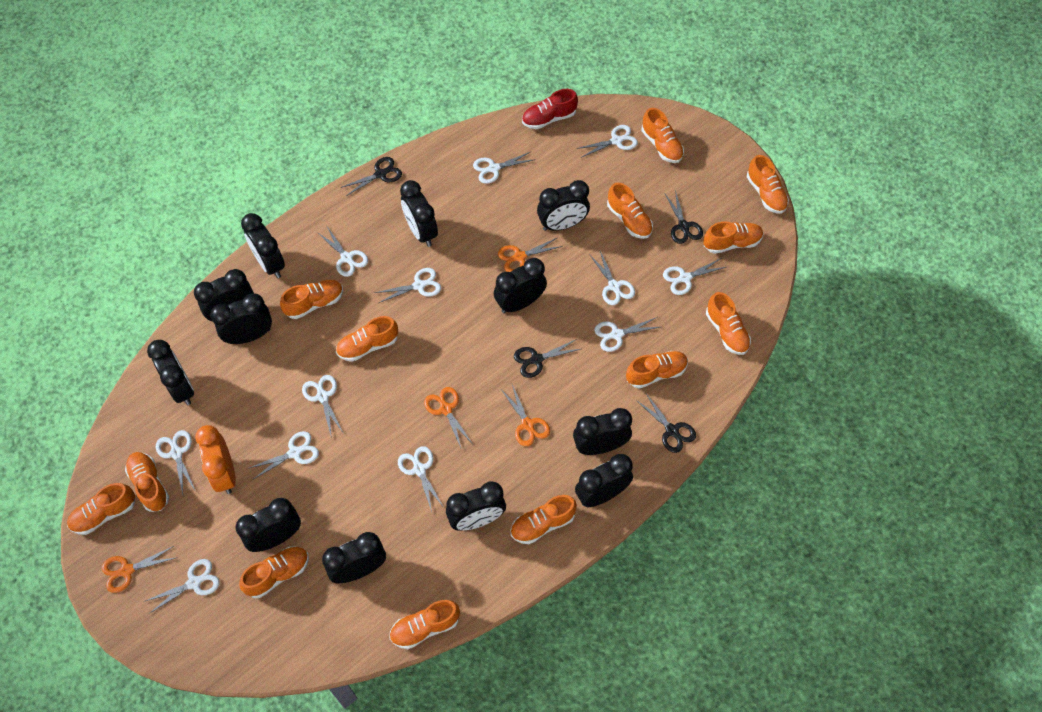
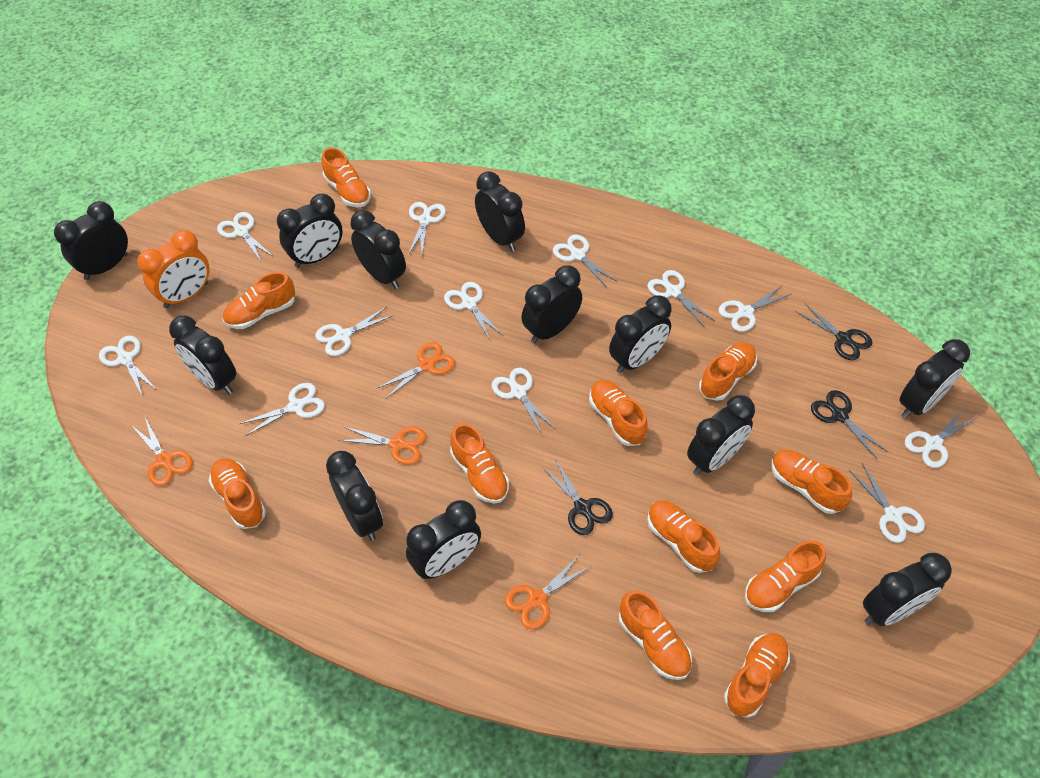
black scissors: [340,157,402,196] [514,339,580,378] [636,394,696,453] [664,190,703,244] = 4 -> [542,460,613,535] [796,303,873,360] [811,390,888,459] = 3
orange shoe: [67,483,135,535] [125,452,169,512] [239,546,309,598] [280,280,343,319] [336,316,398,362] [389,600,460,649] [511,495,577,544] [607,183,653,239] [626,351,688,389] [642,108,684,163] [703,222,764,254] [706,292,751,355] [747,155,789,214] = 13 -> [209,458,266,529] [223,272,295,329] [321,147,371,207] [450,423,509,504] [589,380,648,446] [619,590,692,680] [647,501,720,573] [699,343,757,401] [724,633,790,718] [745,541,826,612] [771,450,852,514] = 11
red shoe: [522,89,578,129] = 1 -> none = 0

